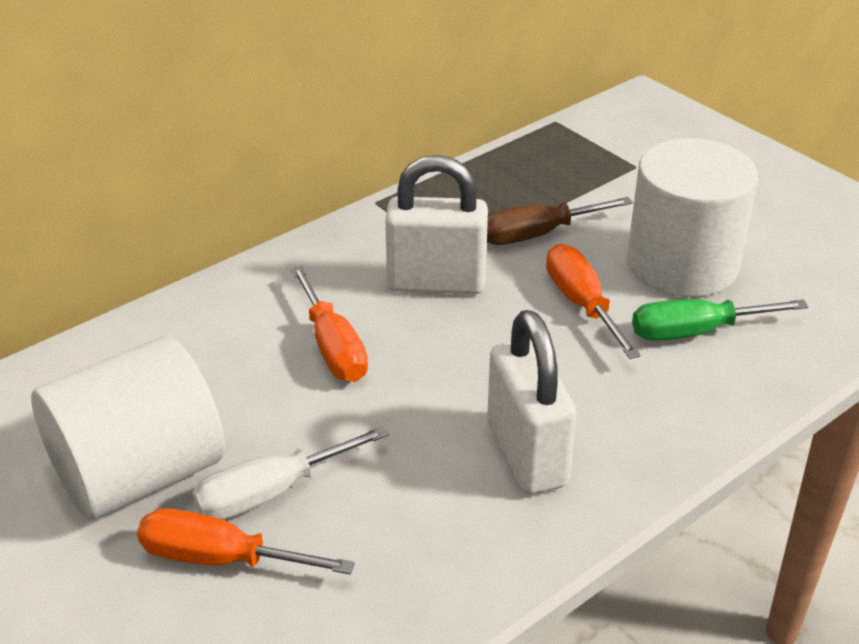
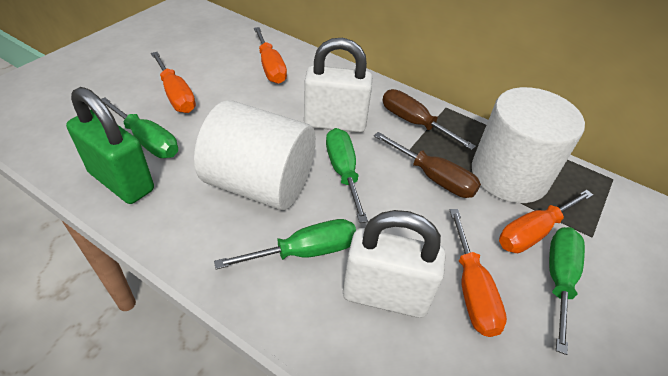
brown screwdriver: [487,197,633,245] = 1 -> [374,132,481,198] [382,89,476,150] = 2
green padlock: none = 0 -> [66,87,154,204] = 1
green screwdriver: [632,299,808,341] = 1 -> [101,97,178,158] [214,219,356,270] [326,128,368,223] [549,227,585,355] = 4
orange screwdriver: [137,508,355,574] [291,266,368,382] [546,244,641,359] = 3 -> [151,52,196,113] [254,27,287,84] [450,209,507,337] [499,190,593,253] = 4
white screwdriver: [192,426,389,520] = 1 -> none = 0

